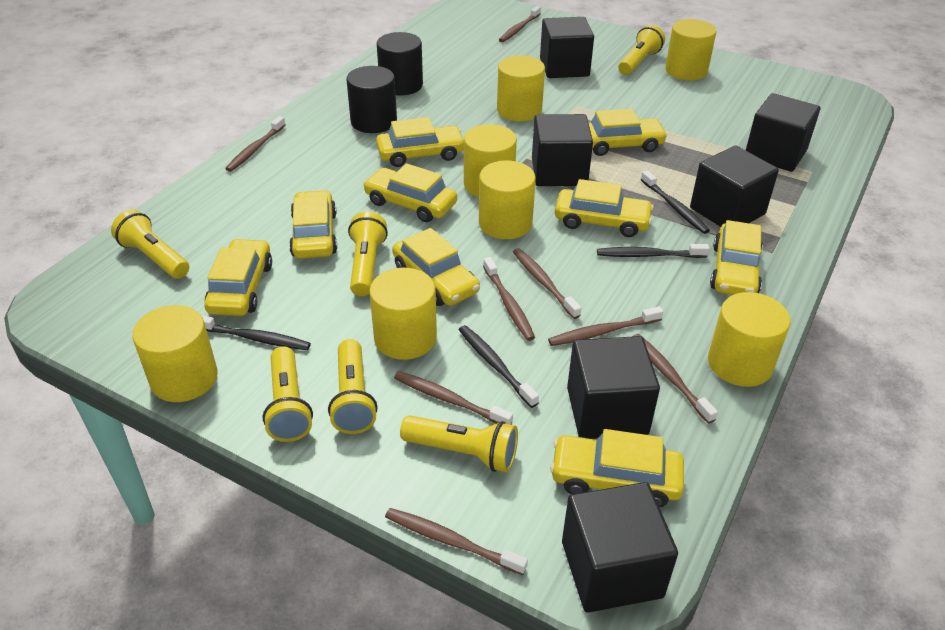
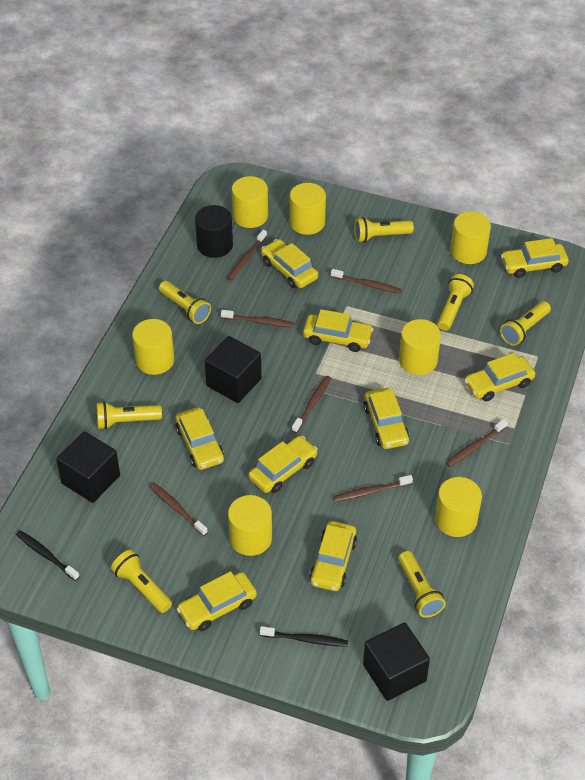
black cube: [532,114,593,186] [540,17,594,78] [562,482,678,613] [567,336,660,439] [690,145,779,227] [746,93,820,172] = 6 -> [56,431,120,503] [205,336,262,403] [363,622,430,701] = 3
black cylinder: [346,66,397,133] [377,32,423,96] = 2 -> [195,205,233,258] = 1
black toothbrush: [201,315,311,350] [459,325,539,408] [597,244,709,258] [641,170,710,234] = 4 -> [16,530,80,581] [260,626,348,647] = 2
brown toothbrush: [225,116,286,172] [385,508,528,575] [394,371,513,425] [483,257,535,341] [499,6,541,42] [513,248,581,319] [548,306,663,346] [632,334,718,424] = 8 -> [150,482,208,536] [221,310,295,327] [227,230,267,280] [292,376,331,433] [331,269,402,294] [333,475,413,502] [446,419,508,467] = 7
yellow flashlight: [111,210,189,279] [262,346,313,442] [328,339,377,434] [348,212,388,296] [400,415,518,472] [618,25,665,75] = 6 -> [97,401,162,429] [111,550,172,613] [159,281,211,324] [354,217,414,243] [398,551,446,618] [437,274,474,331] [500,301,551,346] = 7

